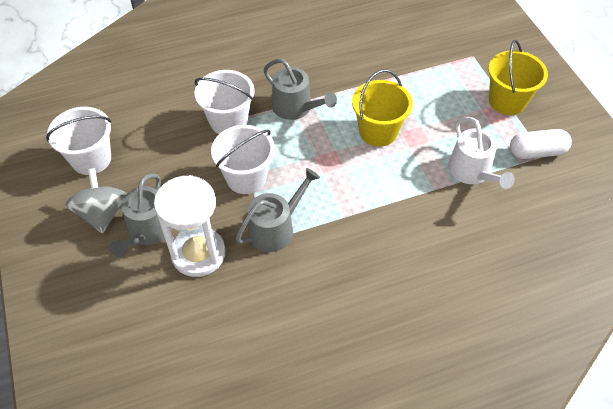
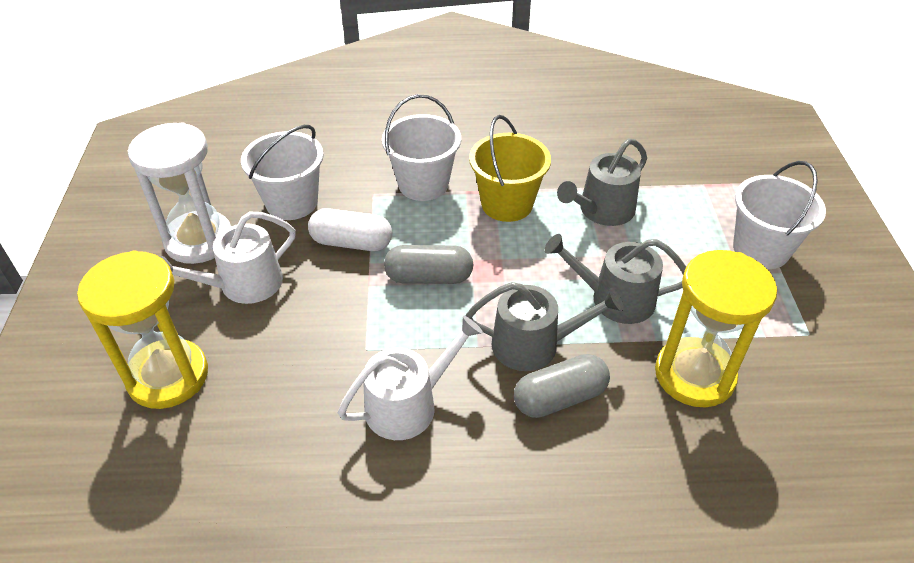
grey capsule: none = 0 -> [384,245,473,284] [514,354,610,418] = 2
grey spinning top: [65,168,126,234] = 1 -> none = 0
white watering can: [448,117,515,189] = 1 -> [160,212,296,304] [338,316,483,440] = 2
yellow bucket: [352,69,413,147] [488,40,548,115] = 2 -> [469,115,551,222] = 1
yellow hourglass: none = 0 -> [77,250,208,409] [655,250,777,407] = 2

